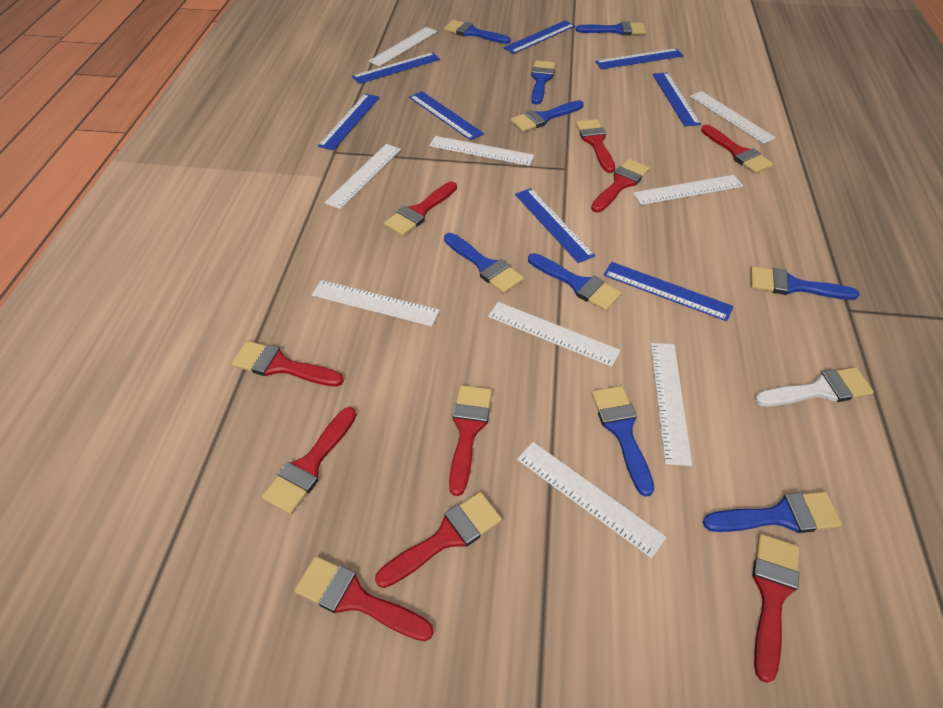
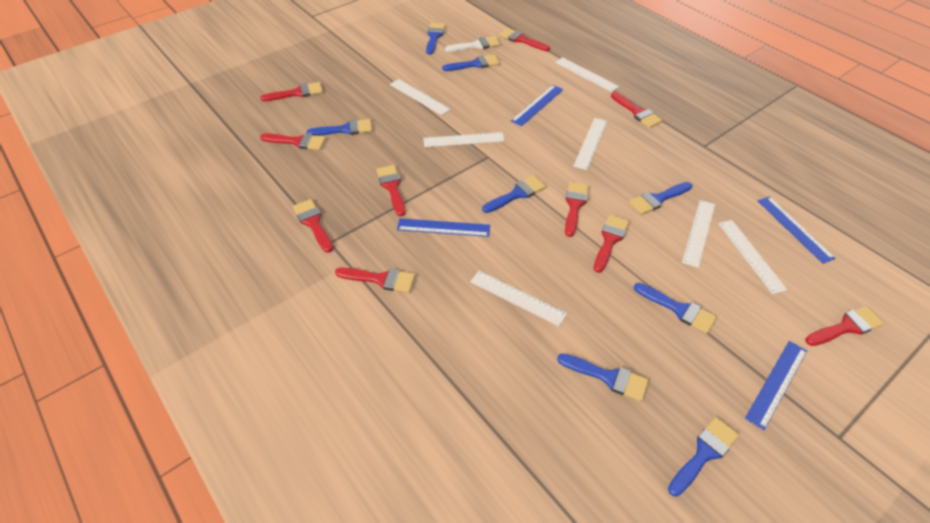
blue brush: [444,20,511,44] [444,233,524,293] [511,100,584,132] [528,253,622,311] [531,60,555,105] [576,21,646,35] [591,386,654,497] [703,491,842,533] [750,266,860,300] = 9 -> [307,119,372,136] [426,23,445,55] [442,54,500,71] [482,176,546,213] [557,353,649,401] [629,182,692,215] [634,283,717,334] [668,417,739,497] = 8
blue ruler: [318,94,380,150] [352,52,440,84] [409,91,484,140] [504,21,575,54] [515,188,595,263] [595,48,684,69] [604,262,733,321] [653,72,701,126] = 8 -> [397,218,490,237] [511,85,563,126] [745,341,807,430] [758,196,836,264] = 4
white ruler: [312,280,440,326] [325,144,401,209] [368,27,437,67] [429,136,534,166] [488,302,621,367] [517,442,667,558] [633,175,743,205] [651,343,692,466] [690,91,776,144] = 9 -> [390,79,451,115] [423,132,505,147] [470,271,567,326] [555,57,619,92] [573,118,607,170] [682,200,715,268] [718,220,787,294] = 7

